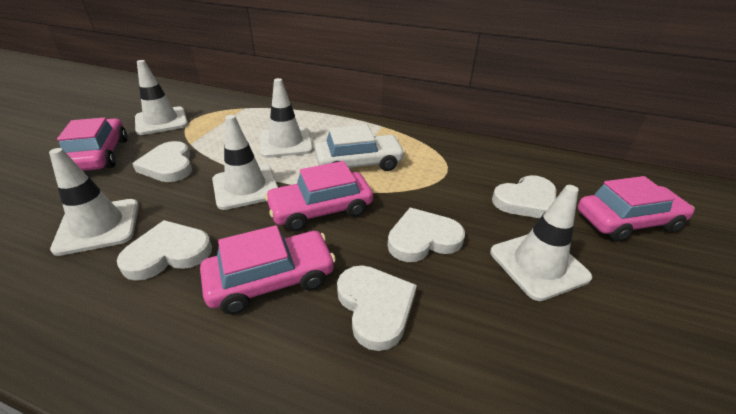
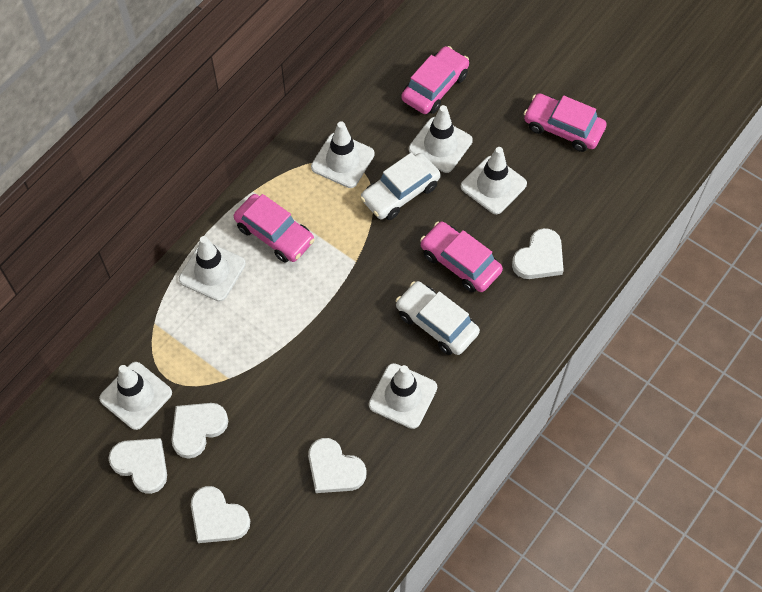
white car: [315,125,405,171] = 1 -> [360,153,441,220] [396,281,480,355] = 2
white traffic cone: [49,148,139,256] [135,60,188,135] [212,115,278,210] [260,78,313,158] [490,185,592,301] = 5 -> [99,362,172,430] [179,236,246,301] [311,121,375,188] [369,363,437,429] [409,105,473,173] [461,147,527,214] = 6

